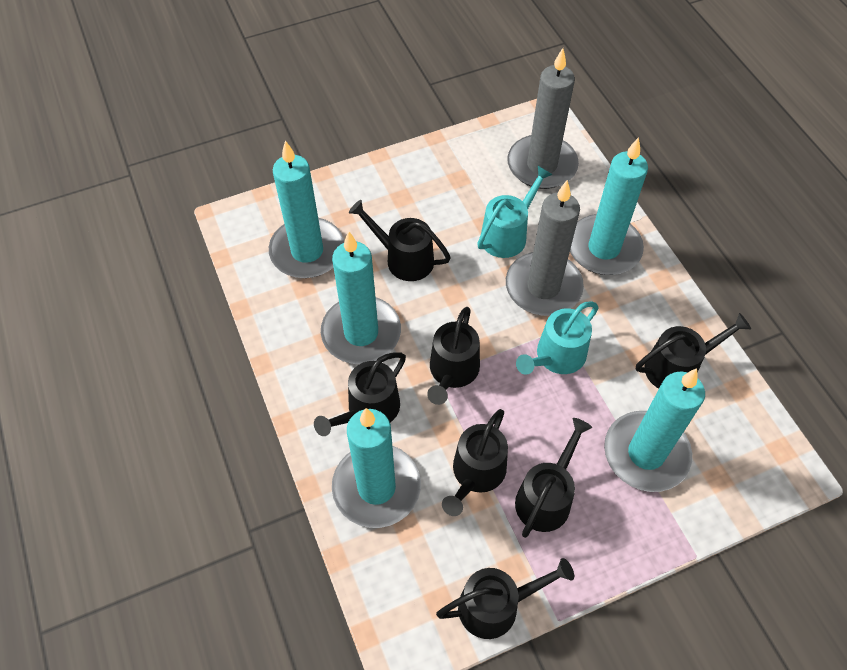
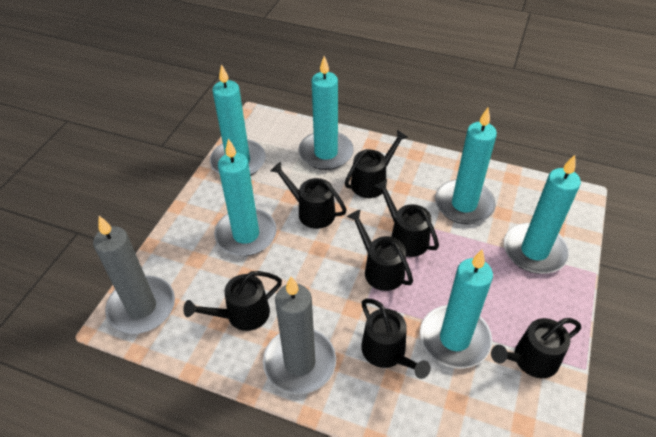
turquoise candle: [269,141,344,278] [321,231,401,364] [332,408,421,528] [570,137,648,275] [604,368,705,492] = 5 -> [210,64,266,176] [214,139,277,256] [298,56,354,170] [420,249,493,368] [435,108,497,224] [504,155,581,274] = 6
turquoise watering can: [477,166,553,258] [516,301,599,375] = 2 -> none = 0

